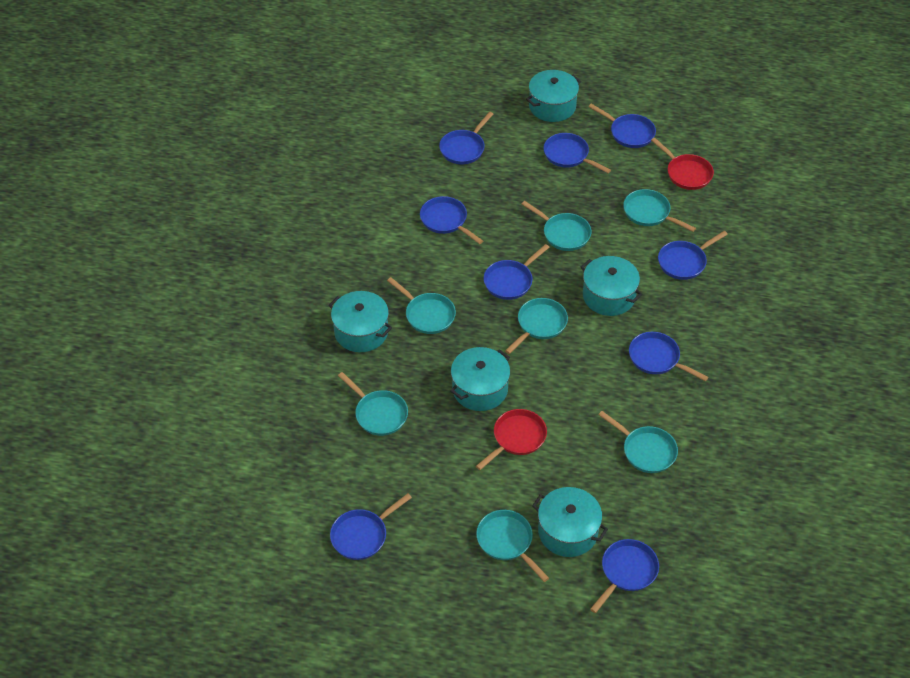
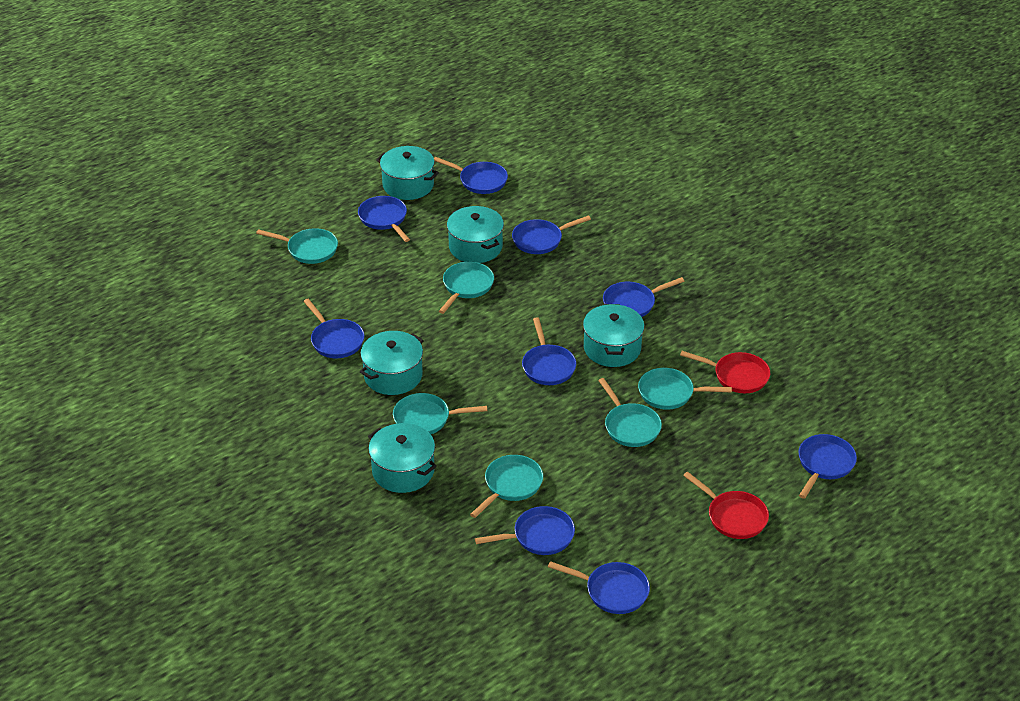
turquoise pan: [338,372,408,436] [387,277,456,334] [476,510,549,582] [505,298,568,354] [522,201,591,251] [599,411,678,473] [623,189,696,232] = 7 -> [256,228,338,264] [393,393,487,434] [439,262,494,314] [470,455,543,518] [598,378,662,447] [638,368,732,410] = 6

